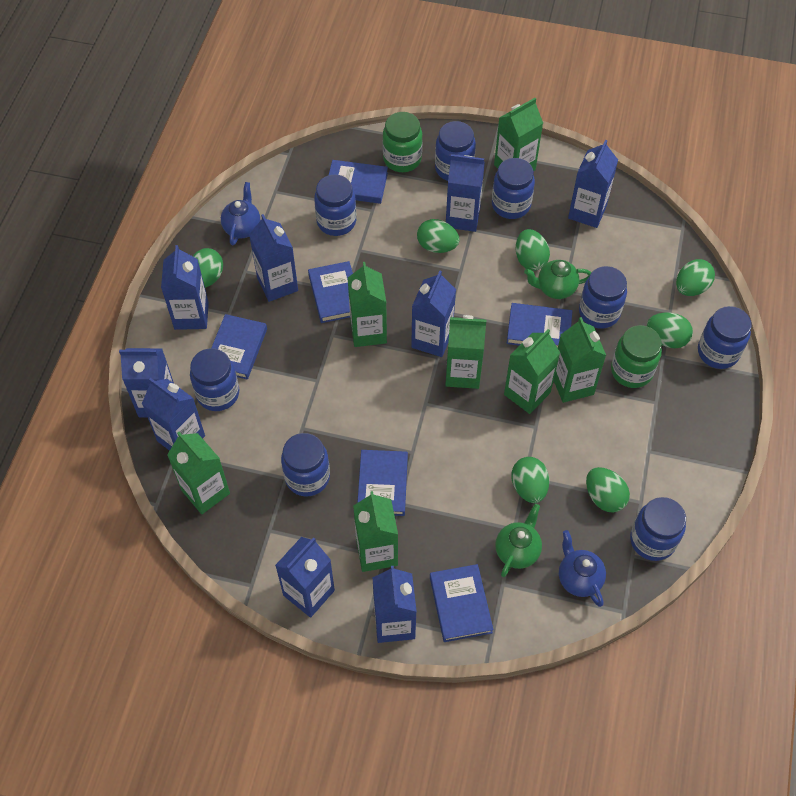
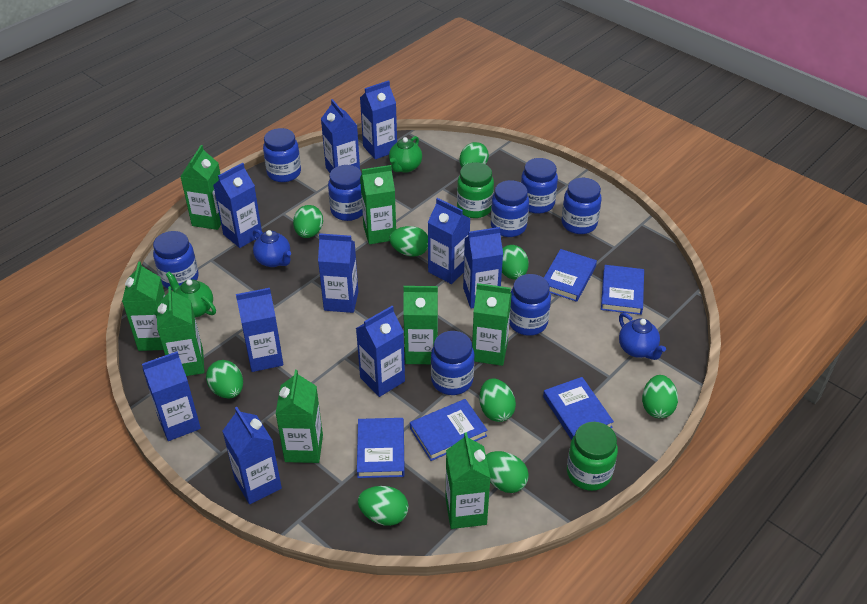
blue book: [211,314,267,380] [308,261,353,323] [329,160,388,204] [357,450,408,516] [430,564,493,642] [507,303,572,348] = 6 -> [357,418,405,478] [410,399,488,461] [543,377,614,440] [544,249,597,302] [601,265,644,315] = 5
blue carton: [119,348,174,417] [142,378,205,451] [161,245,209,330] [249,214,298,302] [275,537,335,618] [372,566,417,643] [411,271,456,357] [446,154,485,232] [568,140,618,228] = 9 -> [142,351,201,441] [213,163,262,248] [222,407,282,504] [236,288,283,372] [318,233,358,313] [321,99,360,173] [356,306,405,397] [360,80,397,159] [427,198,471,284] [463,227,503,308] = 10
green carton: [167,432,230,514] [348,262,387,347] [353,491,398,572] [445,315,486,389] [494,98,543,171] [504,329,560,414] [554,317,606,403] = 7 -> [122,261,165,351] [157,286,205,376] [180,145,221,230] [276,370,323,463] [360,165,396,244] [403,286,438,364] [445,432,491,529] [472,283,512,366] = 8
green egg: [193,248,223,288] [417,219,460,253] [511,457,549,503] [516,229,550,271] [586,467,630,512] [647,313,693,348] [676,259,715,296] = 7 -> [206,360,243,399] [293,205,323,238] [358,486,408,526] [389,226,428,257] [459,142,489,167] [479,378,516,422] [486,451,529,493] [502,245,529,280] [642,375,678,419] = 9

